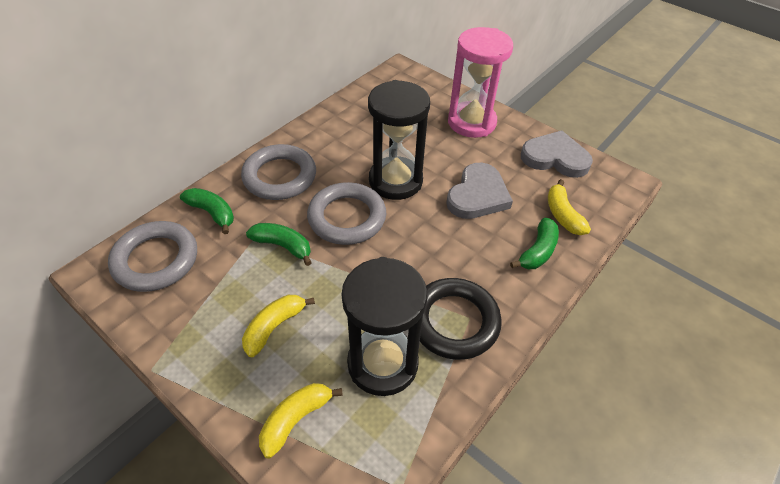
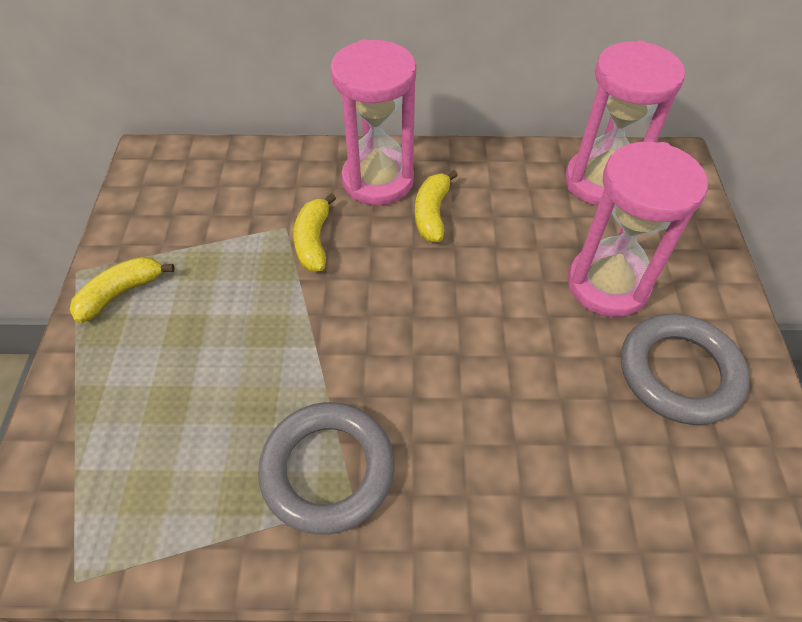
black hourglass: [341,257,427,396] [368,80,430,200] = 2 -> none = 0
black ring: [420,278,502,360] = 1 -> none = 0
green banana: [180,188,234,234] [246,223,312,266] [510,218,559,269] = 3 -> none = 0
grey heart: [446,163,513,219] [521,130,593,178] = 2 -> none = 0
grey ring: [108,221,197,292] [241,144,316,200] [307,182,386,245] = 3 -> [258,402,395,535] [621,314,750,425] = 2
pink hourglass: [448,27,513,138] = 1 -> [330,39,416,205] [565,40,685,206] [568,142,708,317] = 3

